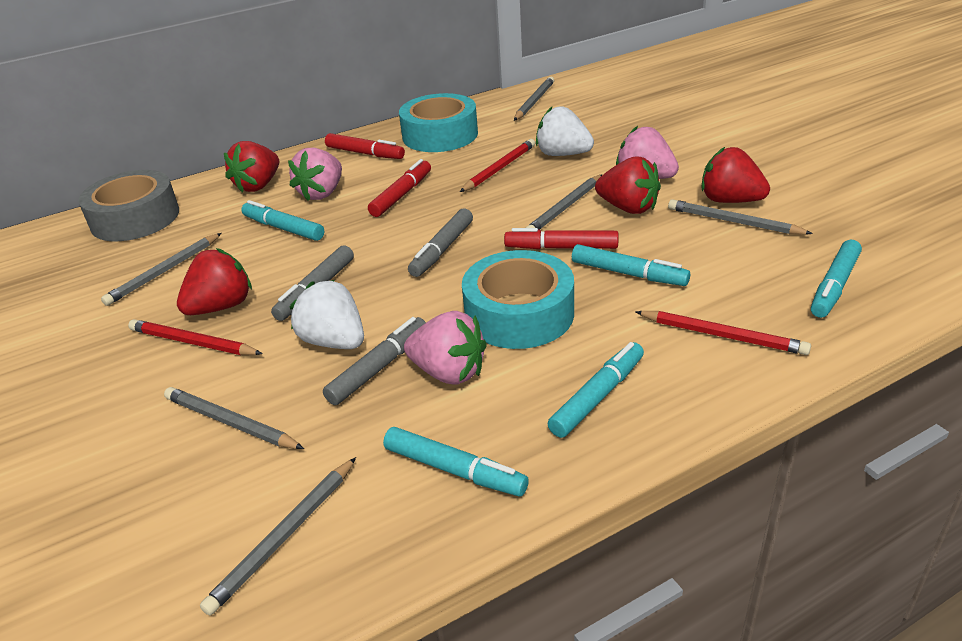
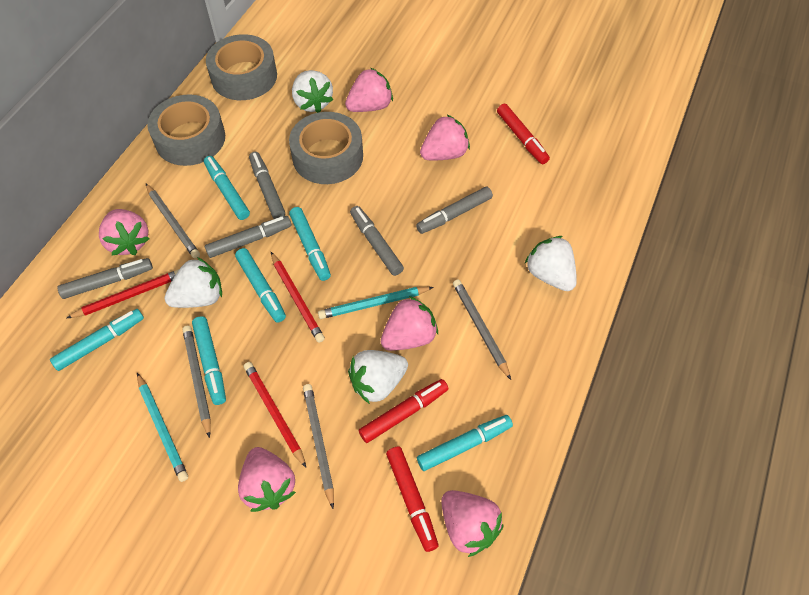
grey marker: [271,245,354,321] [323,317,426,405] [408,208,473,277] = 3 -> [58,258,153,299] [205,216,291,258] [249,152,285,219] [350,206,404,276] [416,186,493,234] = 5
grey pencil: [101,233,222,306] [164,387,304,449] [200,457,356,616] [514,77,554,121] [526,175,602,230] [668,199,813,235] = 6 -> [146,184,200,259] [183,326,211,438] [303,384,334,509] [453,280,511,380] = 4
grey tape: [78,170,179,241] = 1 -> [147,94,225,166] [206,34,277,100] [289,112,363,184] = 3
pink strawberry: [288,148,342,201] [404,311,487,385] [616,126,679,179] = 3 -> [99,209,150,255] [238,447,296,512] [345,68,393,112] [381,296,438,351] [420,115,470,161] [441,490,504,557] = 6
red strawberry: [177,248,252,315] [224,141,279,192] [595,156,661,214] [701,147,770,203] = 4 -> none = 0
turquoise marker: [241,200,324,241] [383,427,529,497] [548,342,644,438] [572,244,690,286] [811,240,862,318] = 5 -> [50,309,144,371] [192,316,226,405] [204,156,250,220] [235,248,286,323] [289,207,331,281] [417,415,513,471] = 6
turquoise pencil: none = 0 -> [137,373,188,482] [318,287,434,319] = 2
turquoise tape: [399,93,478,152] [462,250,574,349] = 2 -> none = 0
white strawberry: [290,280,364,349] [536,106,594,156] = 2 -> [164,257,222,308] [292,70,333,113] [348,350,408,404] [525,236,577,291] = 4

